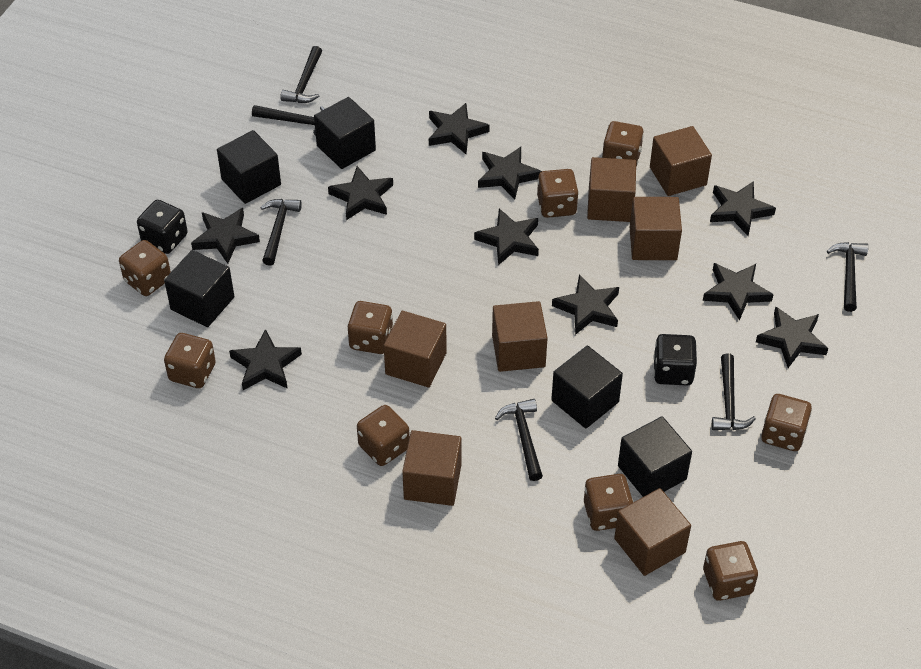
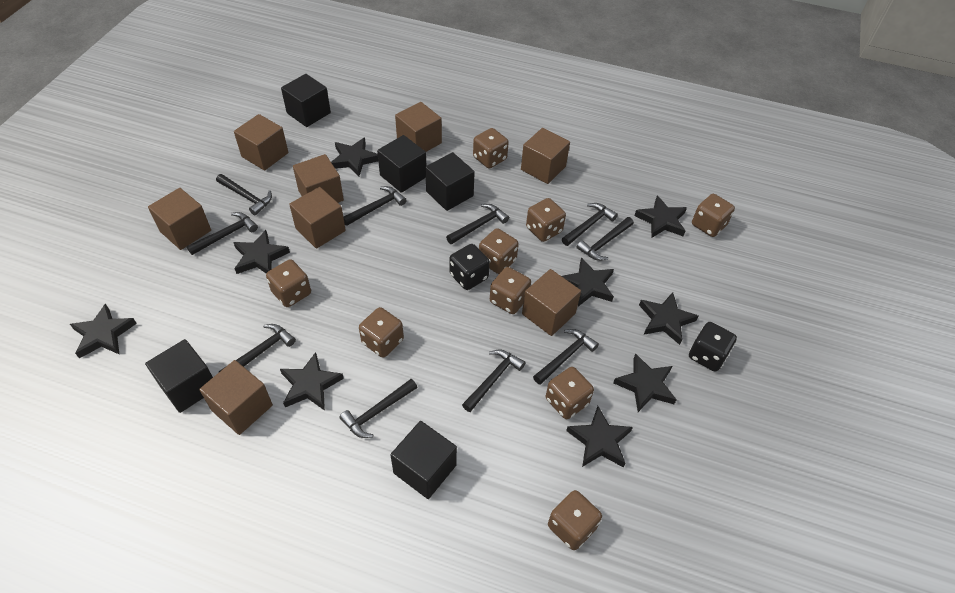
black hammer: [252,105,325,136] [260,199,302,266] [280,46,322,103] [495,399,543,481] [712,353,756,430] [827,242,868,312] = 6 -> [187,212,258,255] [216,174,272,215] [219,324,296,372] [339,379,417,438] [343,186,407,226] [446,204,509,244] [462,349,525,412] [533,329,599,385] [562,203,618,246] [576,217,634,261] = 10
black star: [191,208,260,264] [229,329,302,390] [328,166,393,220] [429,103,489,154] [474,208,539,265] [478,147,542,200] [552,275,619,335] [703,263,774,321] [710,181,776,236] [756,307,828,368] = 10 -> [70,304,137,358] [233,230,290,274] [280,352,344,411] [331,138,378,177] [562,257,614,307] [566,406,633,467] [613,354,677,412] [635,196,687,238] [639,292,698,345] = 9
brown cube: [384,311,447,388] [402,430,461,506] [492,301,547,372] [587,157,636,222] [614,488,691,576] [630,197,682,260] [650,126,712,196] = 7 -> [148,188,211,250] [199,360,273,435] [234,114,288,171] [289,187,346,249] [293,154,344,203] [395,102,442,152] [521,128,570,184] [522,269,581,336] = 8

